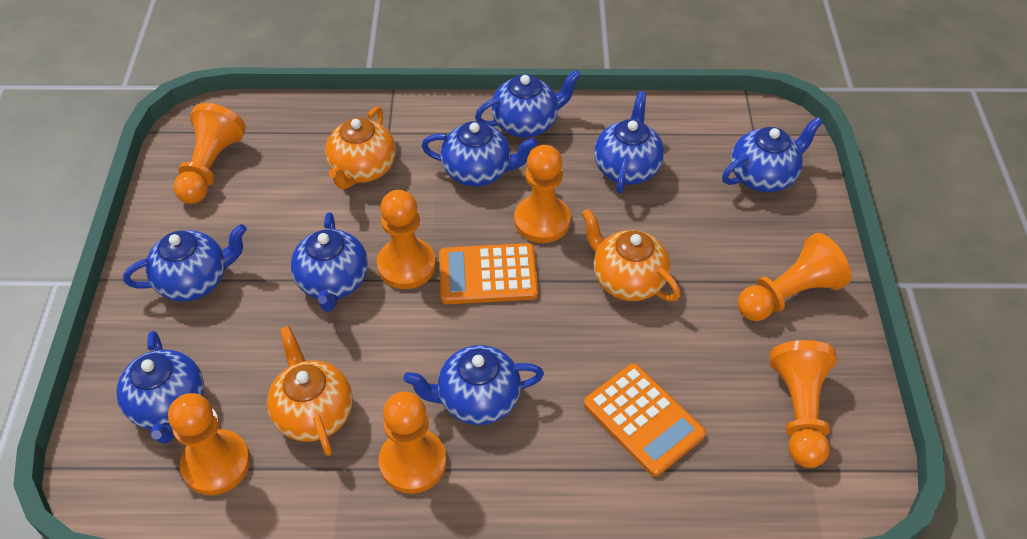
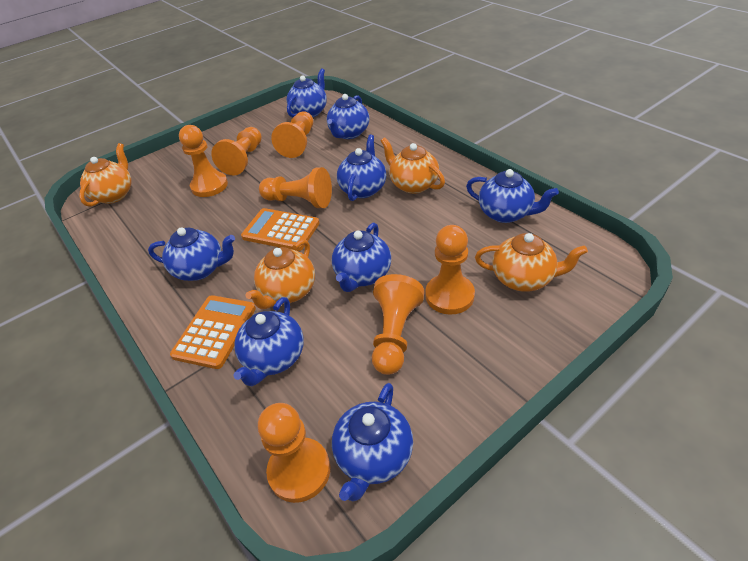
orange teapot: [267,326,352,456] [325,107,396,189] [581,209,680,301] = 3 -> [79,143,132,207] [245,239,315,309] [381,137,445,194] [475,233,588,292] = 4

